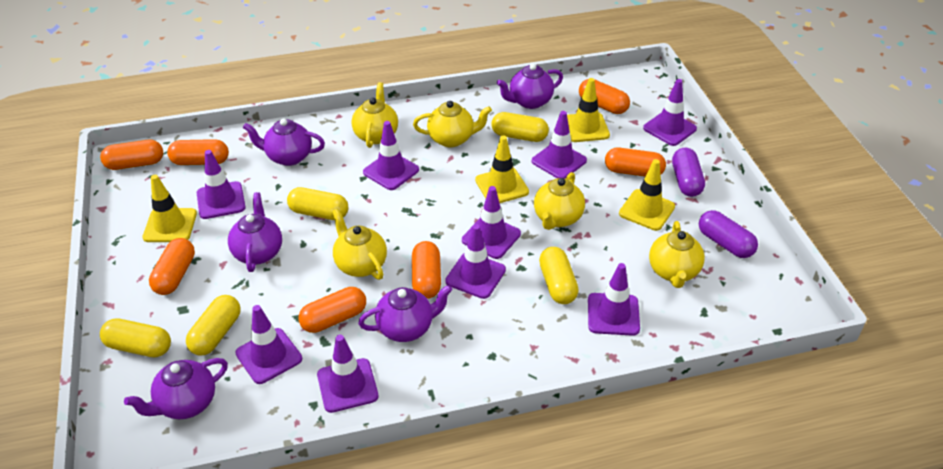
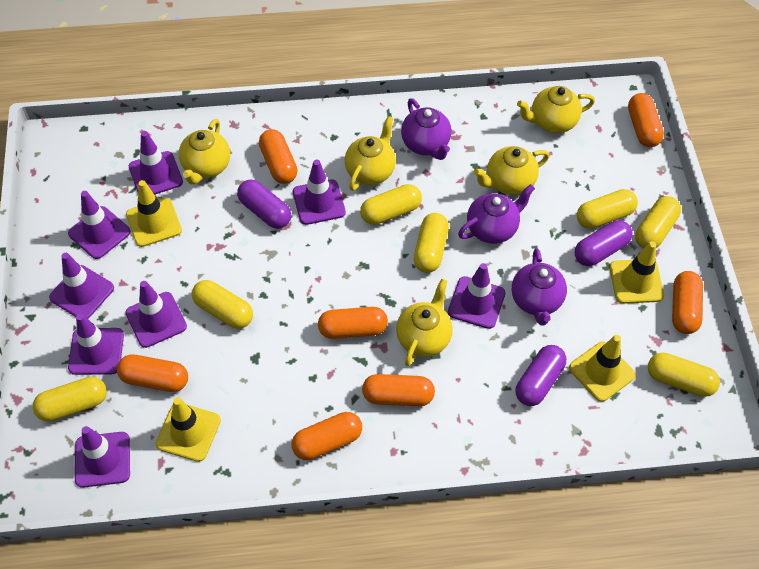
purple capsule: [672,148,705,197] [699,210,758,258] = 2 -> [237,180,291,229] [515,345,566,406] [574,220,633,266] = 3
purple teapot: [124,358,228,419] [228,192,282,272] [243,118,325,166] [358,285,452,342] [497,63,563,109] = 5 -> [401,98,452,160] [458,184,535,244] [512,248,567,325] = 3
purple traffic cone: [197,150,245,219] [235,305,302,384] [317,335,378,413] [363,121,419,190] [445,224,506,299] [462,186,521,259] [532,111,587,179] [588,263,640,336] [643,79,697,146] = 9 -> [49,253,114,319] [68,191,131,259] [68,313,124,375] [75,426,130,488] [125,281,187,348] [129,131,183,194] [293,160,346,225] [448,263,506,329] = 8
yellow capsule: [100,318,171,357] [186,295,241,355] [287,187,349,220] [491,112,549,142] [539,247,579,304] = 5 -> [33,377,107,422] [192,280,253,329] [360,184,422,225] [414,213,449,273] [577,189,638,229] [635,196,681,249] [648,353,720,397] = 7

